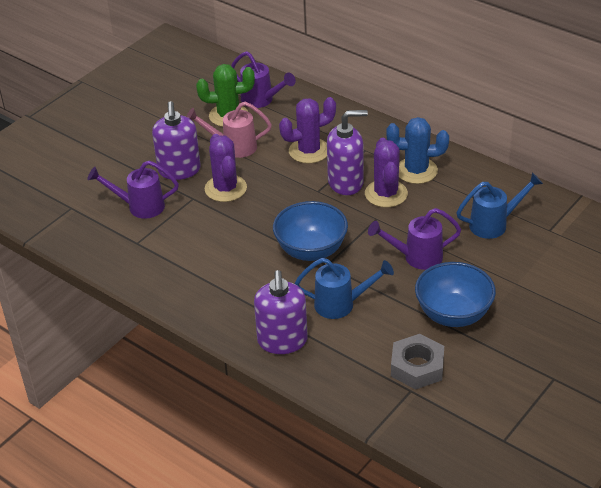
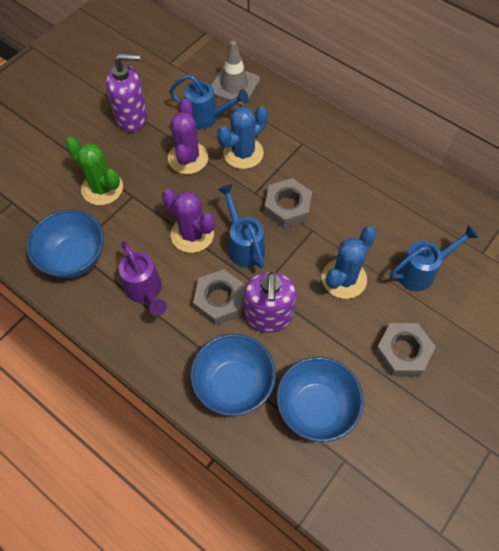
blue bowl: [273,201,348,261] [415,262,496,327] = 2 -> [27,210,104,278] [190,334,276,416] [277,357,364,442] = 3
blue cactus: [386,117,449,184] = 1 -> [217,106,268,169] [322,226,377,299] = 2
blue watering can: [295,258,394,319] [456,172,543,239] = 2 -> [169,74,249,129] [218,184,265,268] [390,225,479,291] = 3
grey nut: [391,334,444,390] = 1 -> [193,269,245,325] [264,178,312,228] [375,323,436,376] = 3
grey traffic cone: none = 0 -> [211,41,260,105] = 1
pink watering can: [186,101,272,158] = 1 -> none = 0
purple cactus: [205,134,247,202] [279,97,336,163] [365,138,408,207] = 3 -> [162,189,215,253] [168,99,208,174] = 2
purple soap dispenser: [152,101,201,180] [254,270,308,354] [327,110,368,195] = 3 -> [106,53,148,132] [244,272,297,333] = 2
purple watering can: [87,160,179,219] [231,51,296,108] [368,208,461,270] = 3 -> [119,241,167,316] = 1

